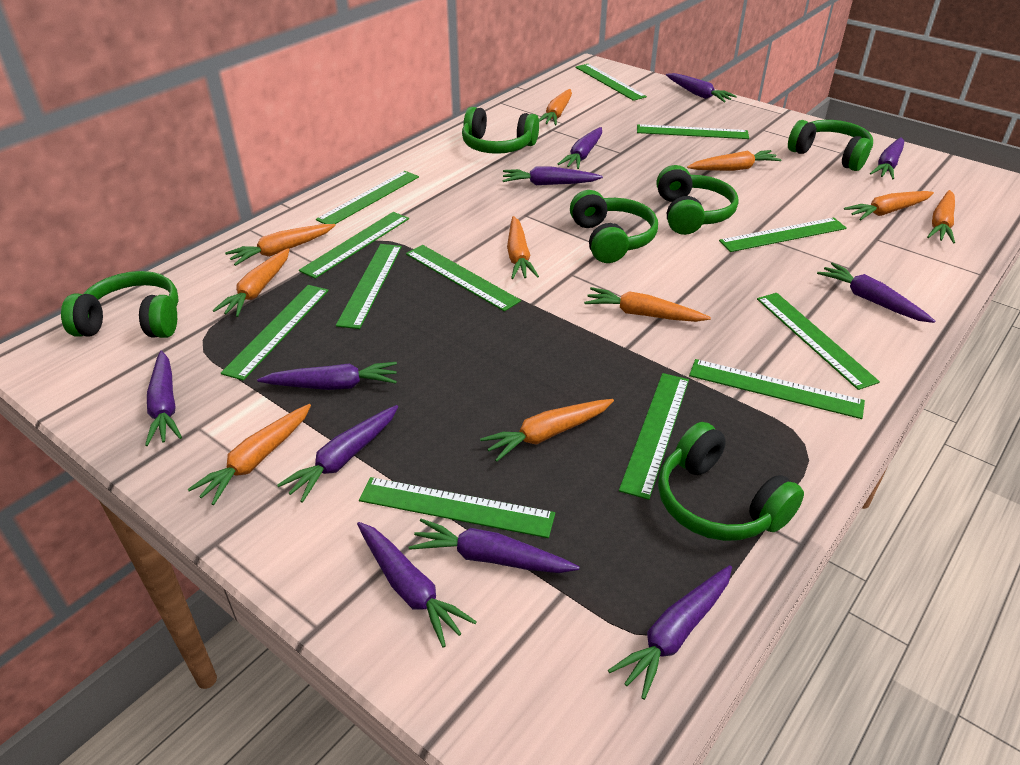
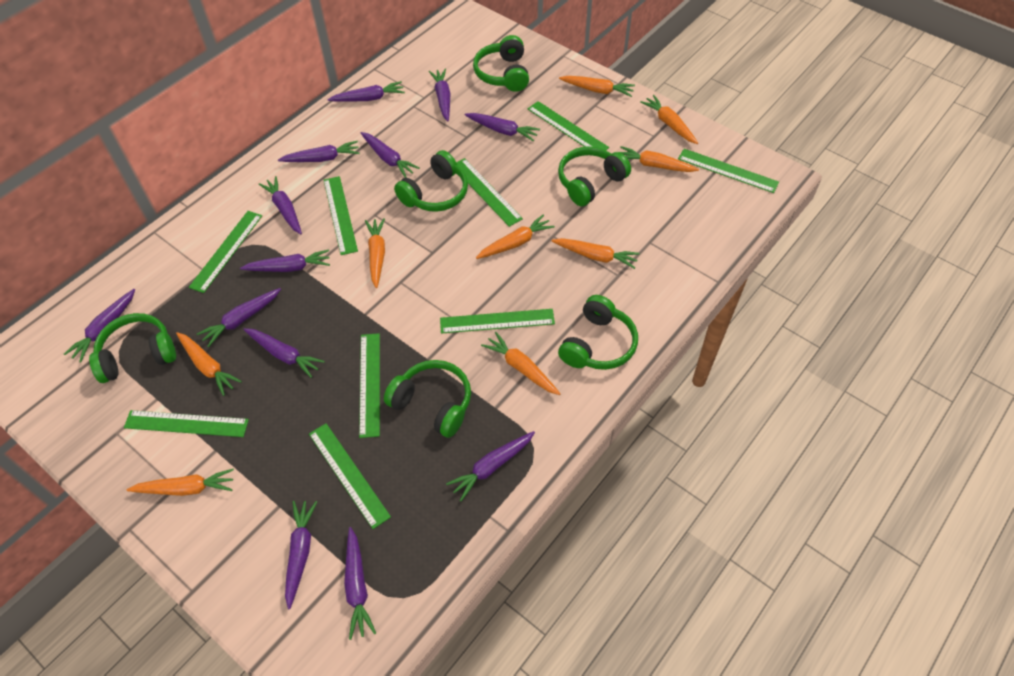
green ruler: [221,285,329,380] [299,212,409,279] [316,171,419,224] [336,244,402,329] [359,477,555,538] [406,245,521,312] [575,64,647,101] [619,373,689,500] [637,124,749,139] [689,359,865,419] [719,217,847,252] [757,293,880,390] = 12 -> [124,410,249,437] [189,211,262,293] [309,423,391,529] [324,176,358,255] [359,333,380,438] [440,309,555,334] [456,158,523,227] [528,101,609,150] [678,149,779,193] = 9
orange carrot: [188,404,311,505] [213,248,290,317] [225,224,335,266] [480,399,614,462] [507,216,539,279] [539,89,572,125] [584,287,711,322] [687,150,781,171] [844,191,934,221] [927,190,955,244] = 10 -> [127,468,234,496] [176,332,242,396] [365,218,385,288] [476,214,555,259] [481,332,560,395] [552,238,640,269] [559,76,635,97] [620,146,699,172] [640,95,698,144] = 9
purple carrot: [145,351,182,446] [257,362,397,390] [277,405,398,503] [357,522,477,648] [409,519,580,573] [503,166,603,185] [558,127,602,169] [608,565,732,700] [666,73,737,102] [817,262,935,323] [870,137,904,180] = 11 -> [64,289,135,363] [197,288,281,347] [240,249,330,272] [243,328,325,378] [259,176,302,234] [278,141,360,162] [285,501,317,609] [327,81,405,102] [344,527,376,640] [360,132,420,178] [429,69,451,121] [446,431,535,501] [465,113,540,142] = 13

